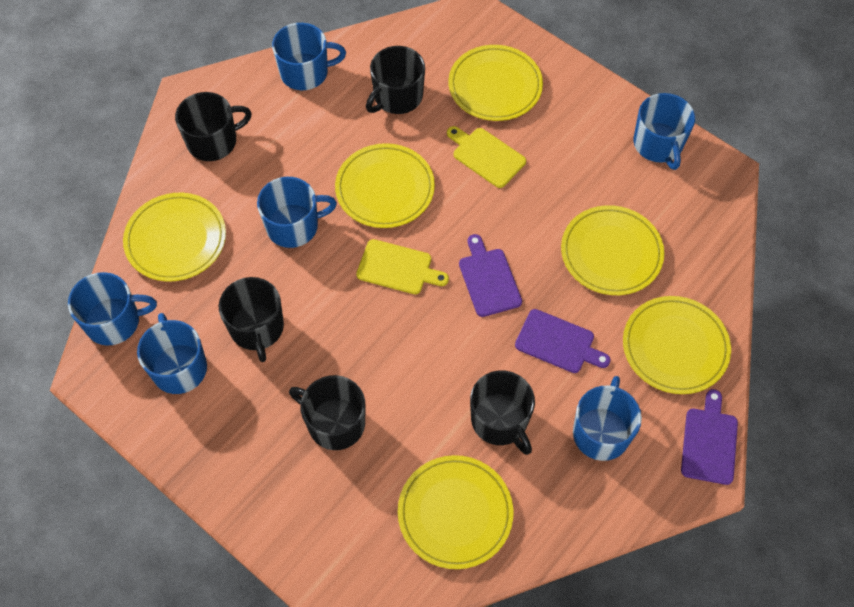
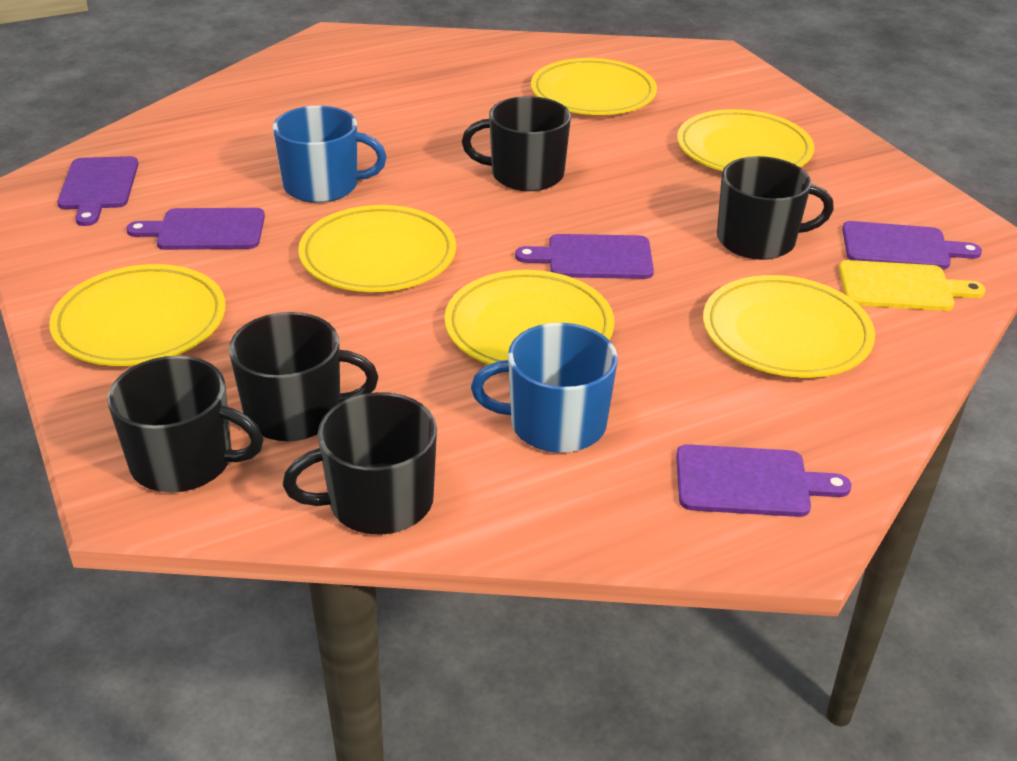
blue mug: [68,272,157,346] [137,313,207,394] [257,177,337,248] [272,23,346,90] [573,376,642,461] [633,93,695,170] = 6 -> [273,106,387,203] [471,323,618,453] = 2
purple cutting board: [459,234,522,317] [515,309,610,373] [681,389,738,485] = 3 -> [57,156,139,226] [126,208,265,250] [515,234,654,279] [676,444,851,517] [842,221,982,269] = 5
yellow cutting board: [356,239,449,294] [447,126,526,188] = 2 -> [839,260,985,311] = 1

